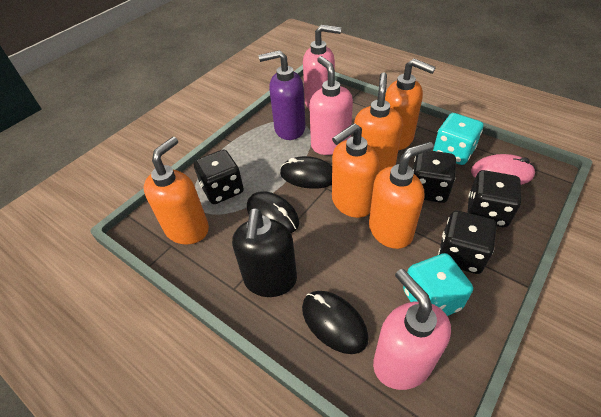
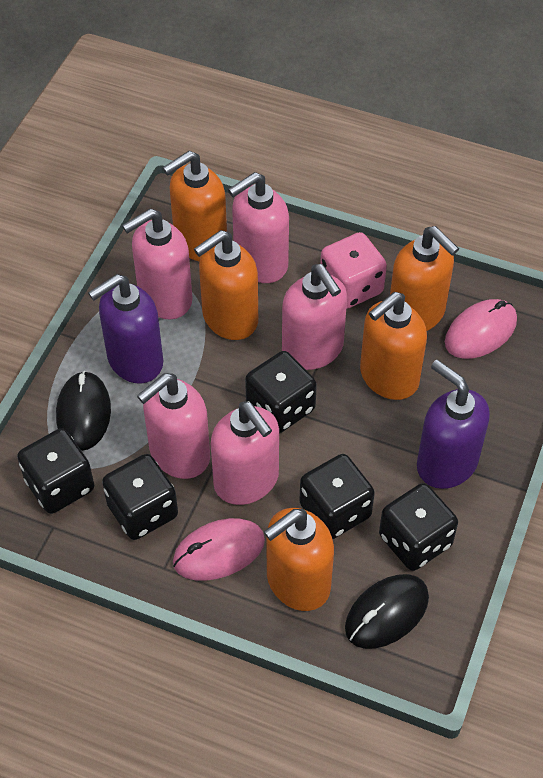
black dice: [194,149,244,204] [413,151,456,203] [438,211,497,274] [468,170,521,227] = 4 -> [17,429,94,514] [102,454,178,540] [245,351,317,433] [299,454,375,539] [379,483,458,571] = 5
black mouse: [247,191,299,233] [280,156,332,189] [302,291,369,354] = 3 -> [56,371,111,451] [345,574,429,649] = 2
black soap dispenser: [232,208,297,297] = 1 -> none = 0
pink dice: none = 0 -> [320,232,387,309] = 1
pink mouse: [471,154,535,185] = 1 -> [173,518,265,581] [445,299,517,359] = 2
pink soap dispenser: [303,25,341,109] [309,56,353,155] [373,269,451,390] = 3 -> [122,208,193,319] [137,373,210,479] [211,401,279,505] [228,172,289,283] [282,264,347,370] = 5
purple soap dispenser: [259,50,306,140] = 1 -> [88,274,163,384] [417,360,490,489] = 2
turquoise dice: [403,253,473,316] [433,113,483,165] = 2 -> none = 0

